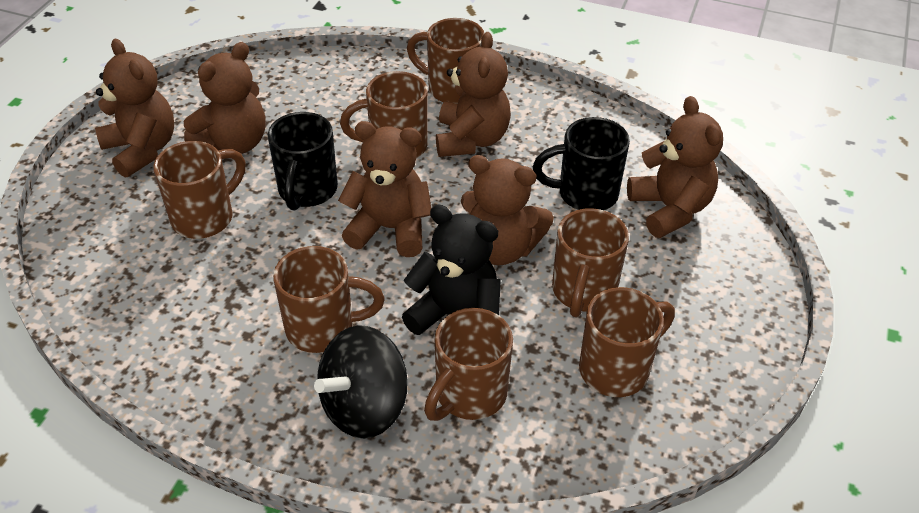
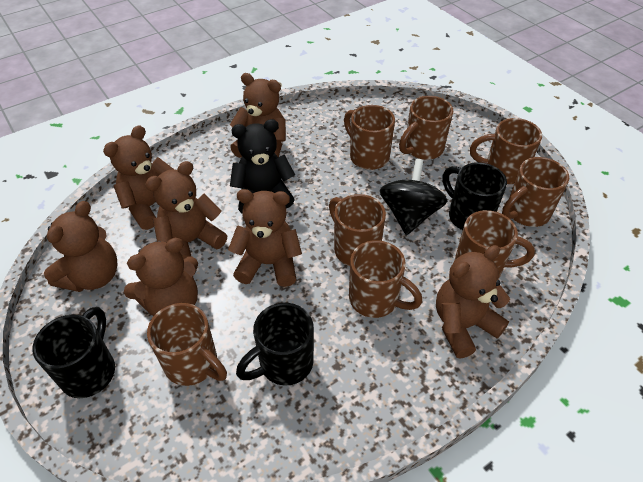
black mug: [268,112,338,210] [533,117,630,210] = 2 -> [32,307,115,398] [236,303,314,386] [443,162,507,230] = 3
brown mug: [153,141,245,239] [273,246,385,353] [340,71,428,158] [407,18,484,104] [424,308,513,421] [552,208,629,317] [579,287,675,397] = 7 -> [147,303,227,386] [329,194,386,266] [344,105,395,170] [349,240,422,318] [399,96,453,160] [455,210,535,277] [470,118,542,184] [502,157,569,227] = 8
brown teddy bear: [95,39,174,178] [184,42,266,154] [338,121,432,257] [436,32,511,157] [461,155,554,265] [627,96,723,238] = 6 -> [44,201,117,292] [103,125,173,230] [124,238,198,316] [145,161,227,260] [228,189,302,287] [230,73,286,158] [436,245,510,359] = 7

